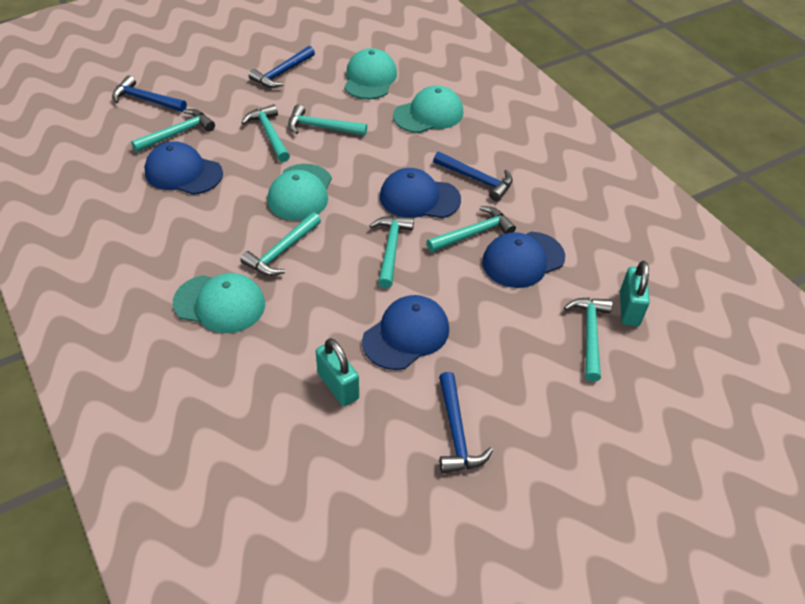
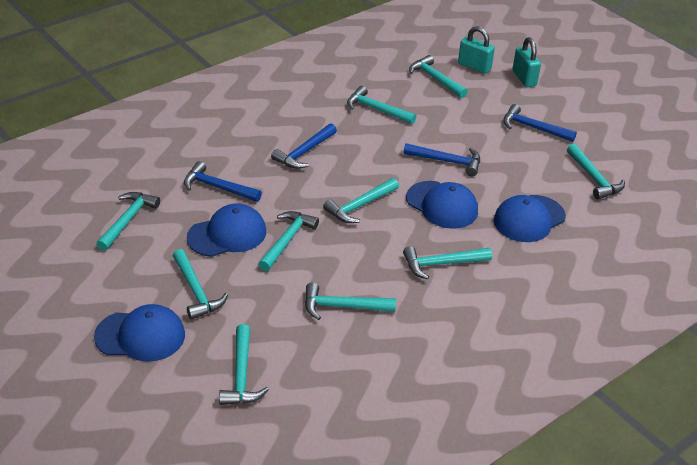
turquoise cap: [173,273,265,333] [267,164,332,221] [344,48,397,99] [393,86,463,133] = 4 -> none = 0
turquoise hammer: [131,109,215,152] [240,212,321,276] [242,104,290,162] [288,104,367,136] [369,216,414,288] [427,206,516,252] [564,298,613,382] = 7 -> [96,192,160,251] [173,249,228,320] [219,324,269,405] [258,211,319,271] [305,283,396,320] [323,178,399,223] [347,86,417,124] [403,246,492,279] [409,55,468,98] [567,144,625,199] = 10

